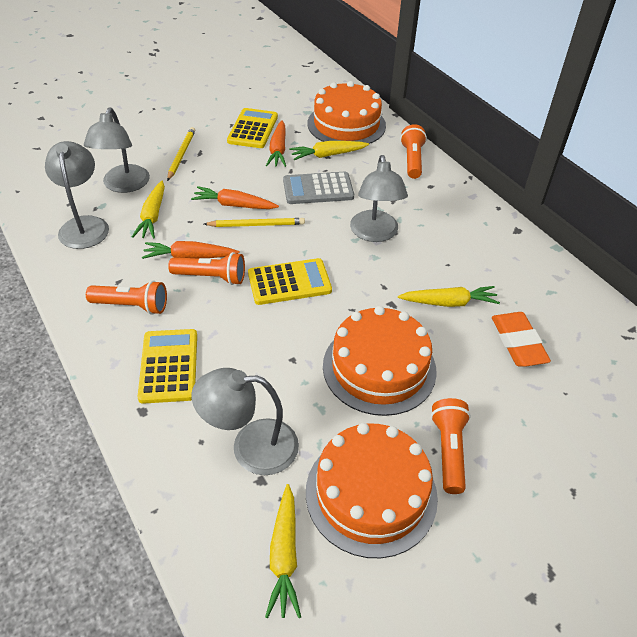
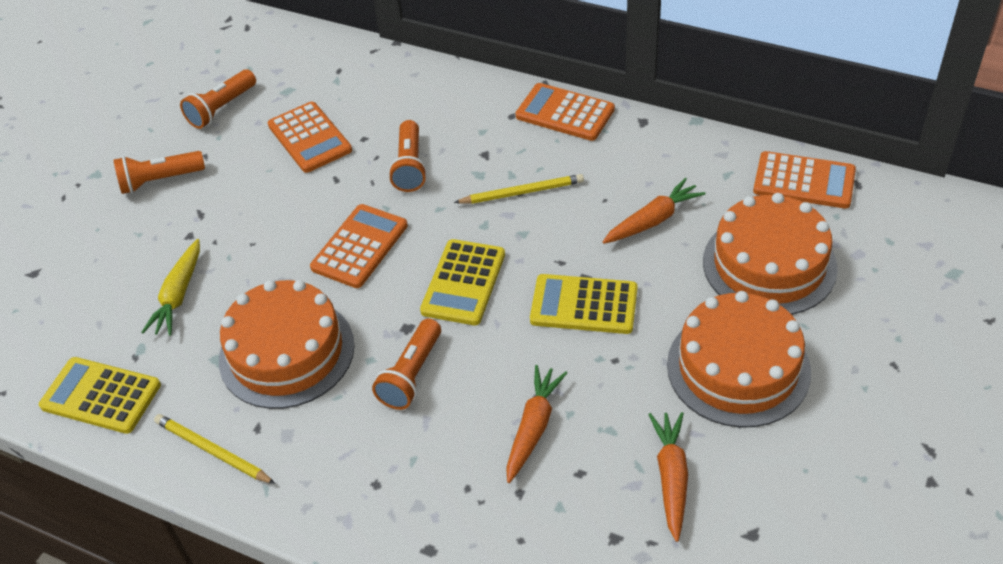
grey calculator: [283,172,354,204] = 1 -> none = 0
grey lamp: [45,141,109,249] [84,108,150,193] [192,368,299,475] [350,155,408,242] = 4 -> none = 0
orange calculator: none = 0 -> [268,102,352,173] [310,204,408,288] [516,83,615,141] [753,151,856,208] = 4
orange eraser: [492,312,551,367] = 1 -> none = 0
yellow carrot: [132,181,165,239] [265,484,301,618] [290,141,369,160] [398,286,500,307] = 4 -> [141,239,200,336] = 1

